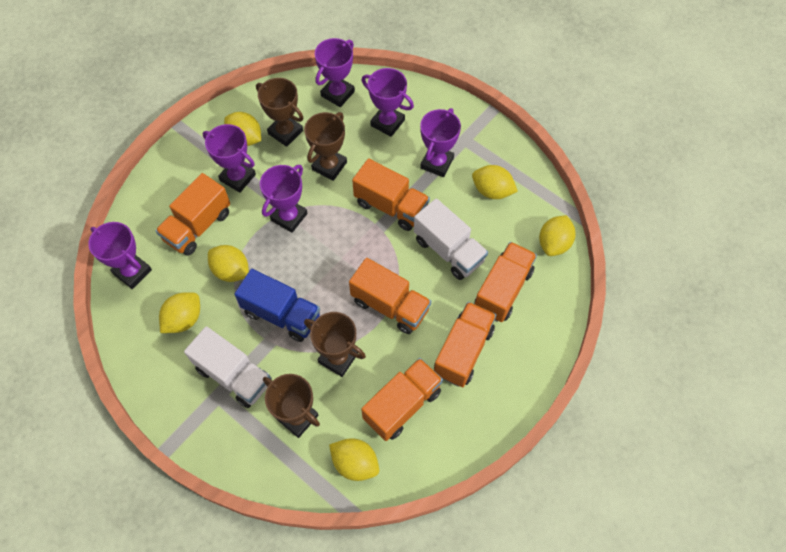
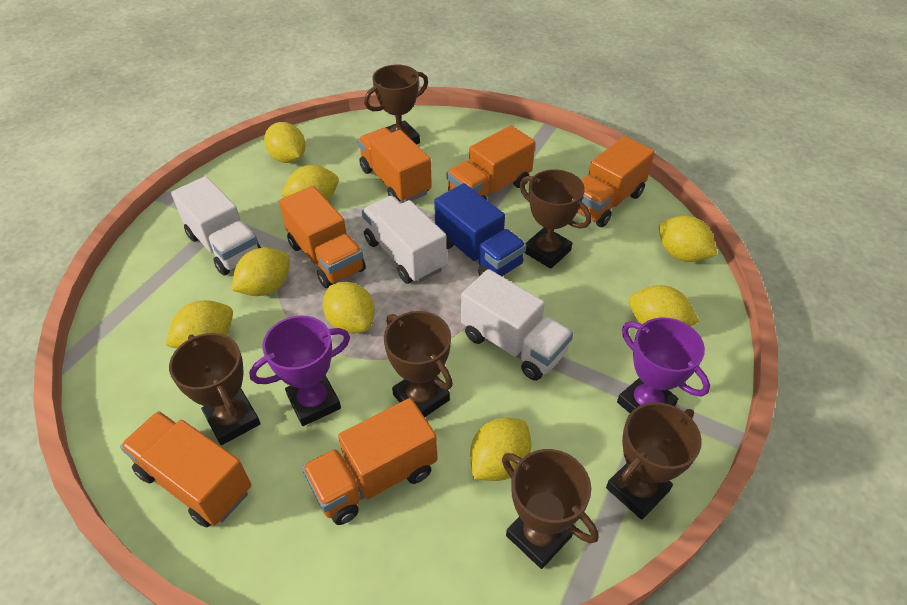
brown trophy: [256,78,303,147] [263,374,320,438] [304,112,347,181] [304,312,366,377] = 4 -> [169,333,261,445] [364,65,428,144] [384,311,453,417] [502,449,599,569] [520,169,591,269] [606,402,702,520] = 6
purple trophy: [88,222,152,289] [203,124,256,193] [260,165,308,233] [315,38,355,107] [362,68,414,137] [420,108,461,177] = 6 -> [249,316,350,426] [617,317,710,413] = 2
white truck: [184,326,272,408] [414,198,488,280] = 2 -> [171,176,261,275] [362,196,447,284] [461,269,573,381] = 3
yellow lemon: [159,292,200,333] [208,245,249,282] [224,112,261,146] [329,438,379,481] [472,165,518,199] [539,215,576,256] = 6 -> [165,300,233,349] [232,247,290,296] [264,122,306,163] [281,165,339,201] [323,282,375,333] [470,417,531,481] [629,285,699,326] [659,216,717,262] = 8

